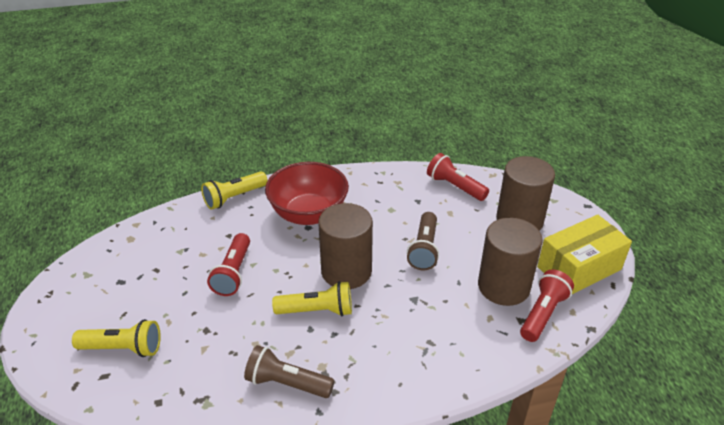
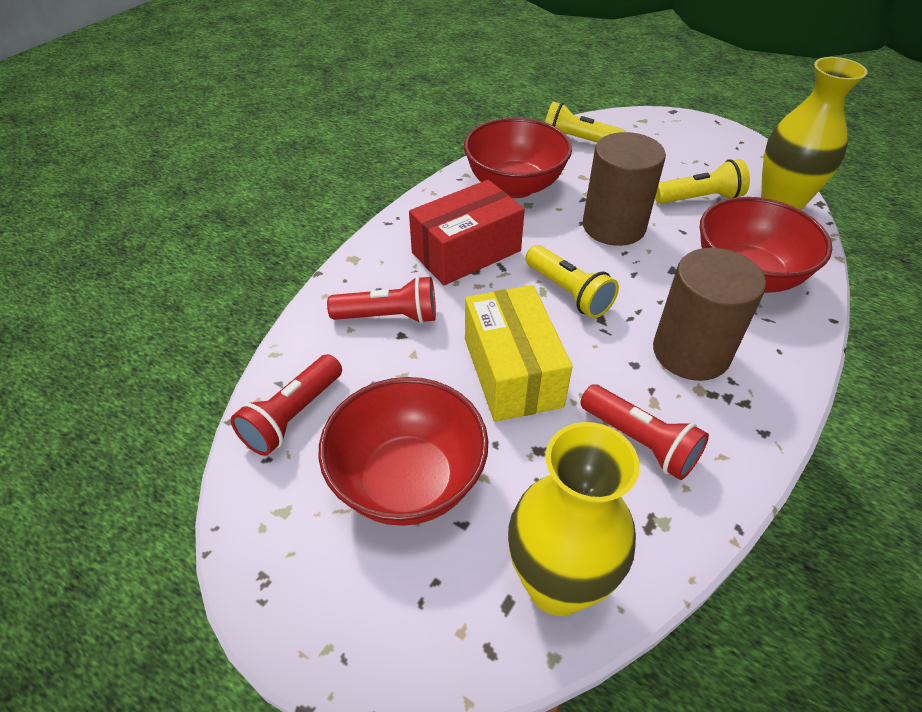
brown cylinder: [318,203,373,289] [478,217,543,306] [496,156,555,231] = 3 -> [583,132,666,246] [653,248,766,381] = 2
brown flashlight: [244,345,335,398] [407,212,439,270] = 2 -> none = 0
red bowl: [265,162,349,225] = 1 -> [318,377,489,526] [464,118,572,198] [700,197,832,293] = 3
red box: none = 0 -> [409,180,525,285] = 1
yellow vase: none = 0 -> [508,422,640,616] [761,57,867,210] = 2

